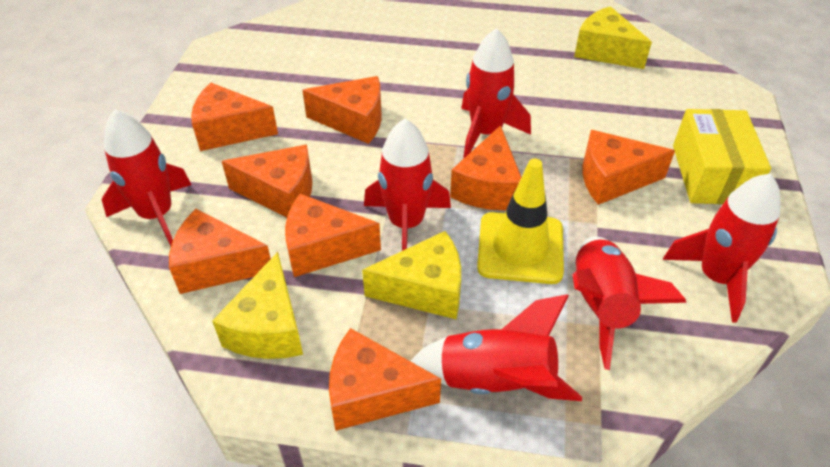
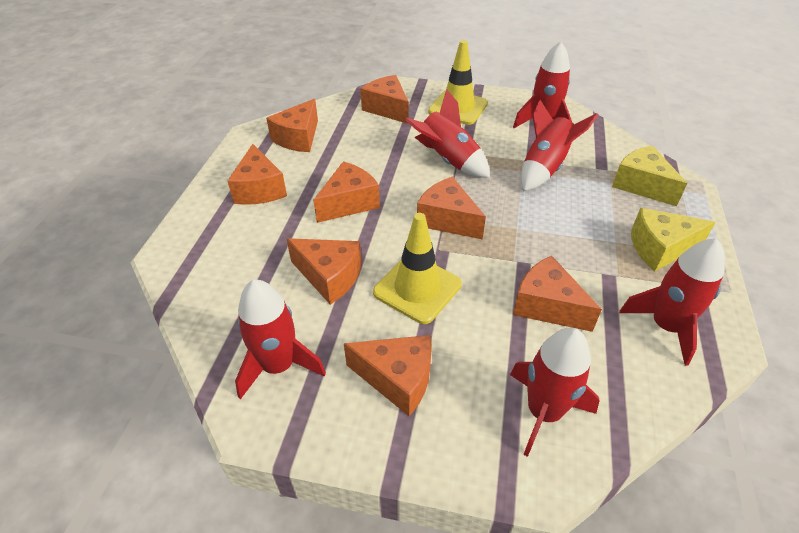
yellow box: [673,109,771,204] = 1 -> none = 0
yellow cheese: [212,252,303,359] [362,231,461,319] [574,6,652,69] = 3 -> [612,145,687,206] [631,208,716,271] = 2
yellow traffic cone: [477,158,564,284] = 1 -> [373,213,462,324] [428,40,488,125] = 2

